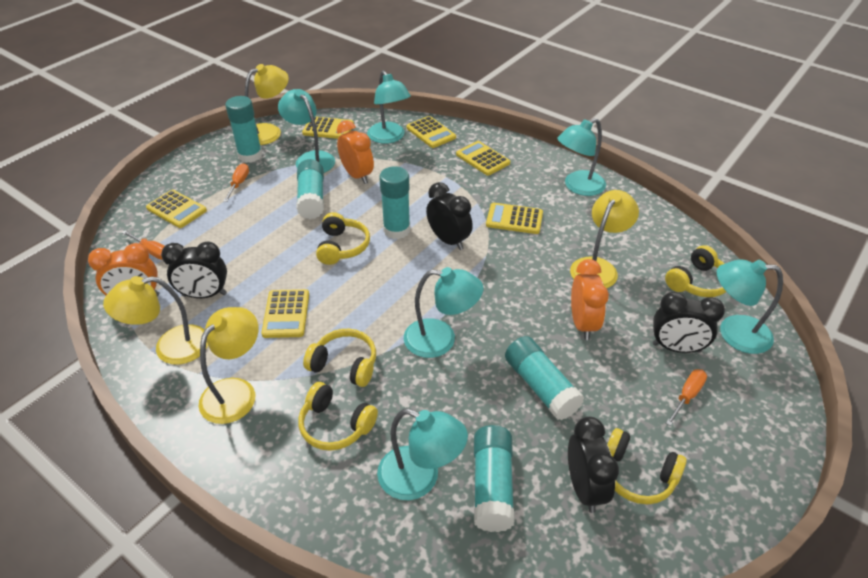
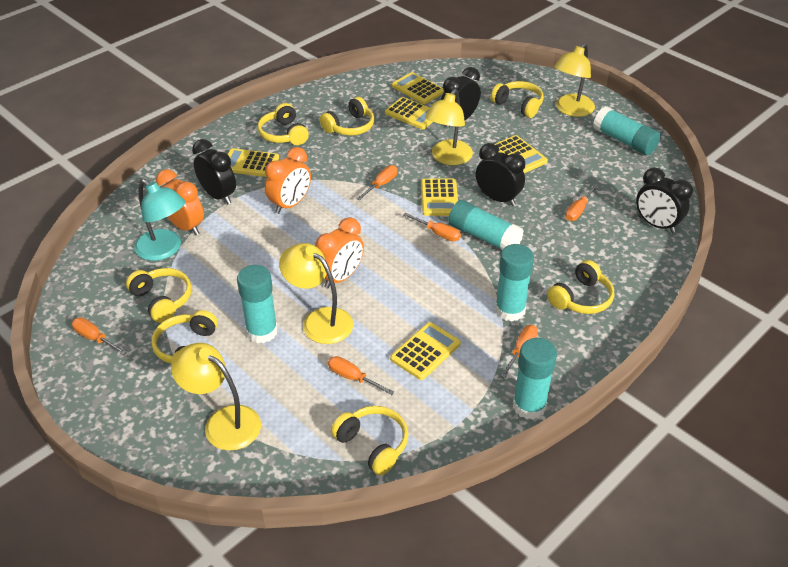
orange screwdriver: [122,231,165,260] [223,163,249,202] [666,369,707,426] = 3 -> [72,317,127,355] [328,356,394,395] [356,165,397,200] [403,213,461,241] [501,325,538,378] [565,184,598,221] = 6
turquoise lamp: [278,89,335,173] [367,70,411,144] [377,409,468,500] [404,267,483,358] [557,118,606,196] [717,260,783,354] = 6 -> [134,179,185,261] = 1
yellow headphones: [298,382,378,451] [303,329,376,387] [316,212,370,265] [607,428,687,504] [665,245,726,297] = 5 -> [126,268,192,323] [152,310,218,364] [258,103,309,145] [320,97,374,136] [331,406,408,475] [491,81,544,118] [547,260,614,314] = 7

